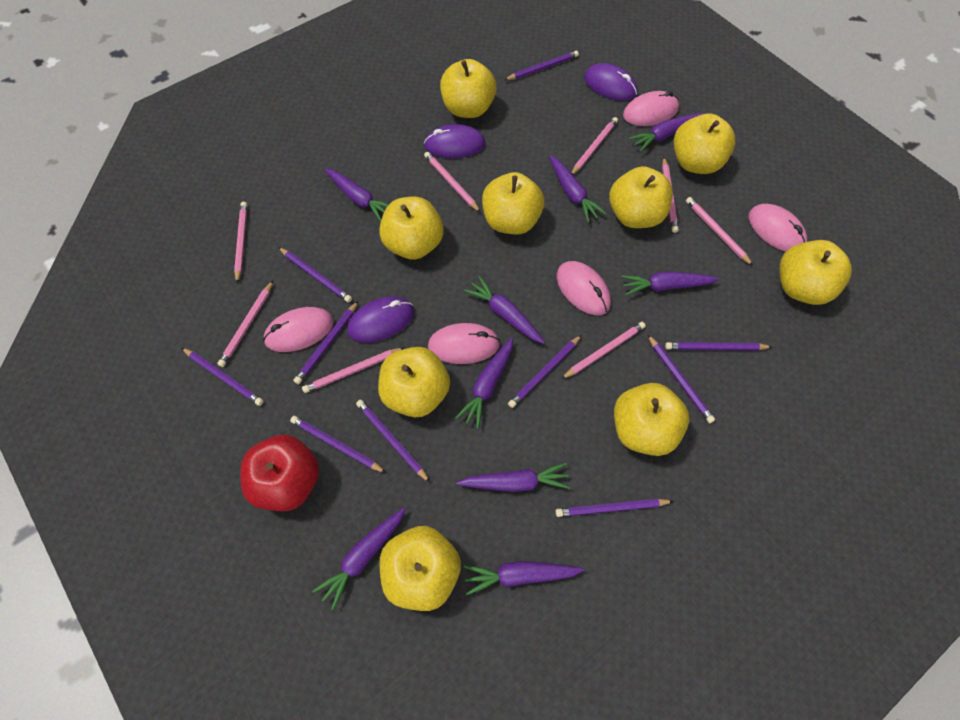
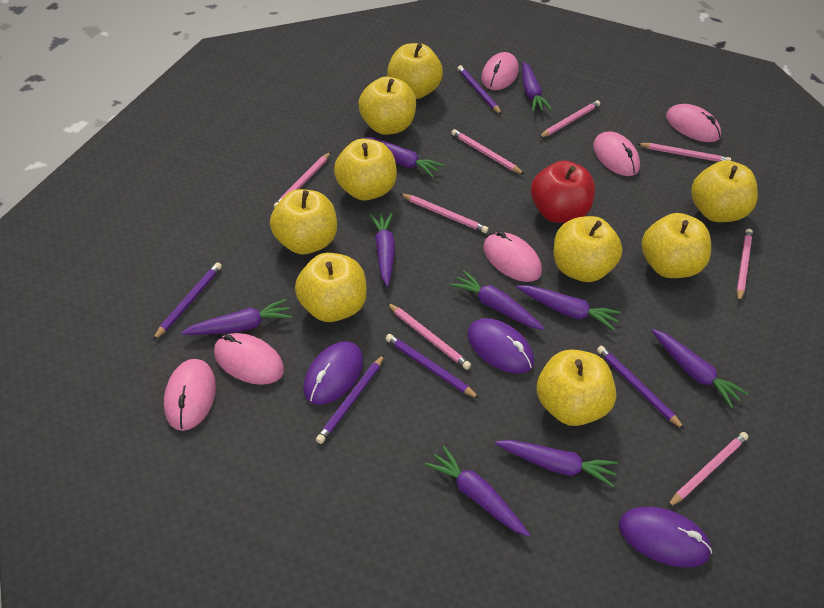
pink mouse: [263,307,334,352] [428,323,500,364] [557,261,611,315] [623,91,679,126] [748,204,808,252] = 5 -> [164,359,216,431] [214,333,284,385] [481,52,519,90] [483,231,542,282] [593,131,640,176] [666,104,721,142] = 6
purple pencil: [182,348,264,406] [278,247,352,303] [290,416,386,473] [293,301,358,384] [356,400,430,483] [505,51,579,80] [508,335,582,408] [555,499,674,517] [648,335,715,423] [665,342,772,351] = 10 -> [153,262,222,340] [316,354,385,444] [385,334,480,399] [457,65,502,115] [597,346,685,430] = 5

